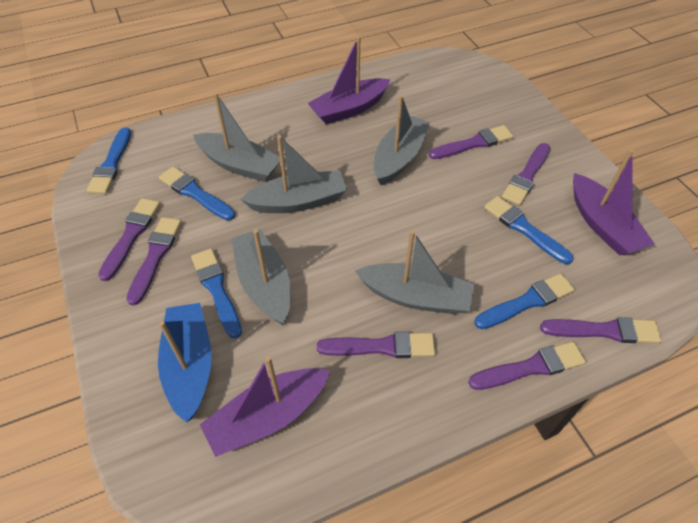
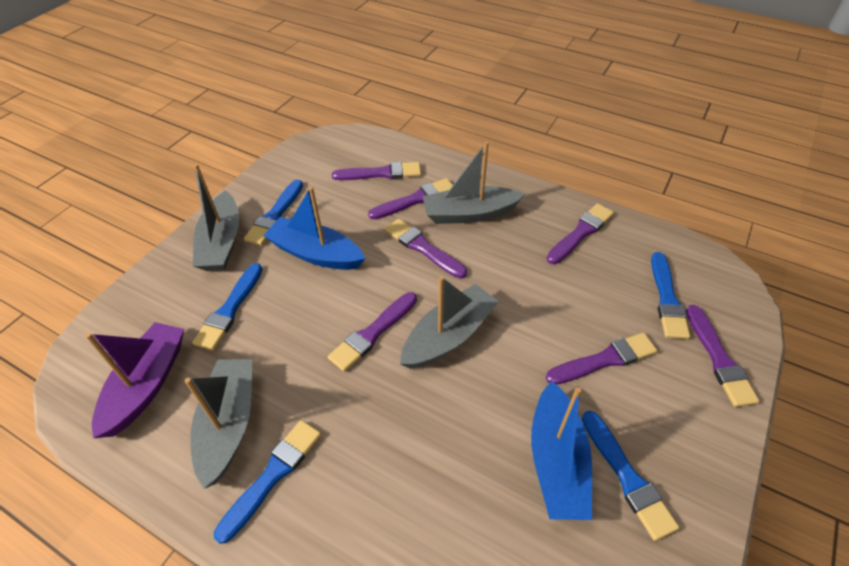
blue boat: [158,303,212,423] = 1 -> [263,187,365,270] [531,381,592,520] = 2
grey boat: [193,93,280,182] [231,229,291,325] [240,135,347,213] [355,230,475,314] [374,95,430,185] = 5 -> [185,359,252,489] [193,164,239,271] [400,276,499,369] [422,141,525,224] = 4
purple boat: [200,356,330,457] [308,37,391,124] [573,149,654,256] = 3 -> [85,322,184,438] = 1

